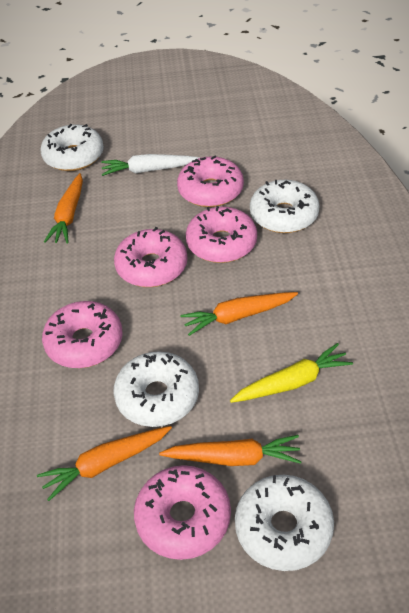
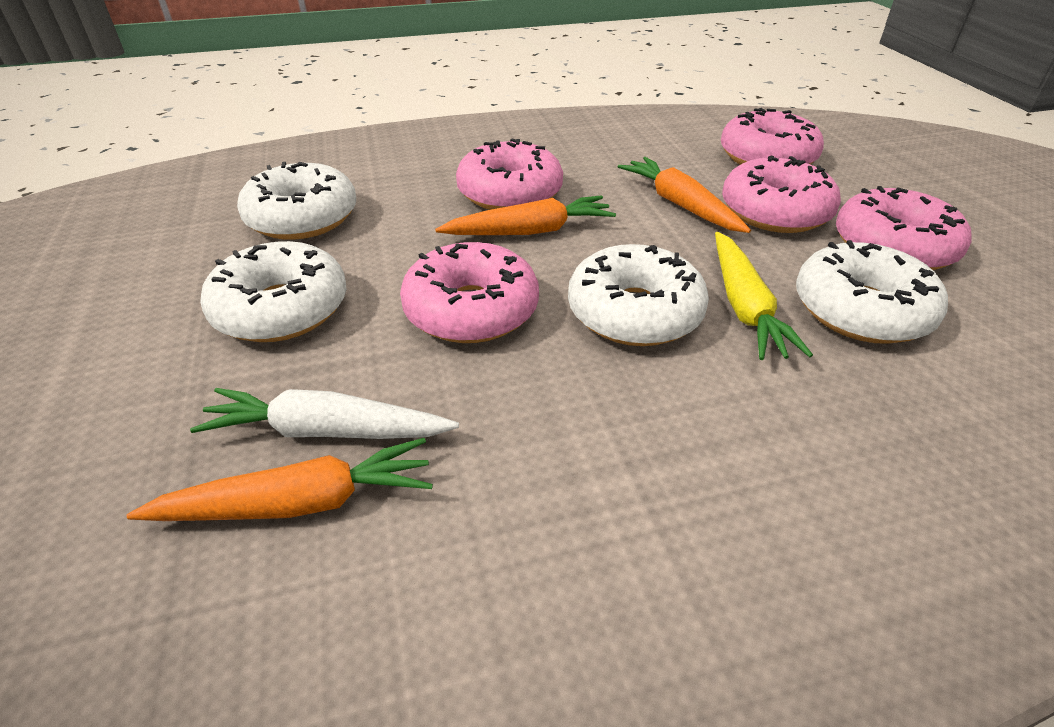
orange carrot: [37,426,172,501] [44,173,83,244] [159,435,302,466] [180,292,298,336] = 4 -> [127,438,433,521] [435,195,616,235] [618,157,751,233] = 3

